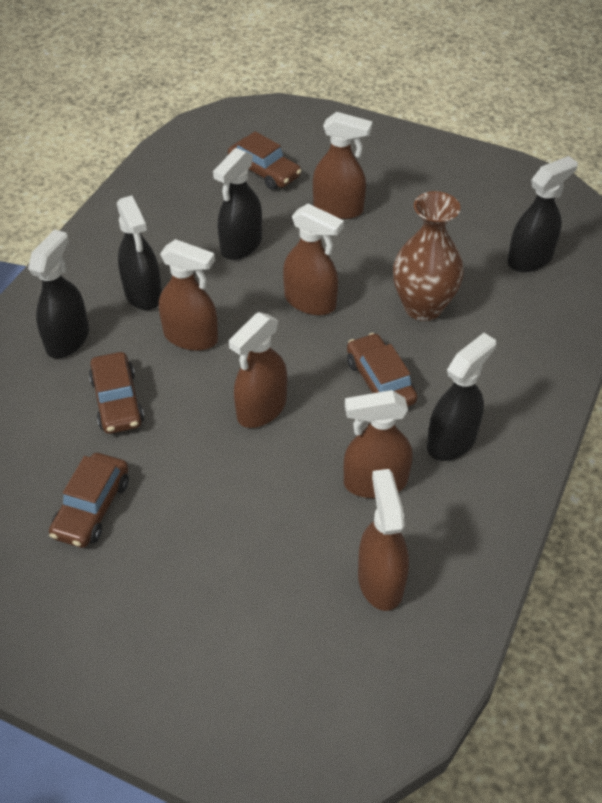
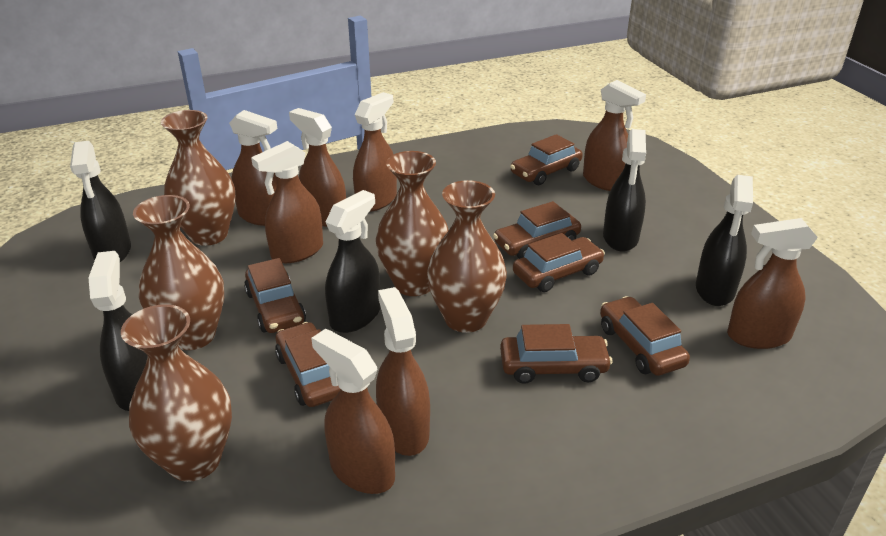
brown car: [49,453,129,548] [89,352,144,434] [228,131,302,190] [347,333,417,407] = 4 -> [244,258,306,333] [275,322,340,407] [493,201,581,259] [500,324,613,384] [510,134,583,185] [513,233,605,292] [600,296,690,376] = 7
brown spray bottle: [159,239,218,351] [229,312,287,428] [283,204,344,315] [313,112,373,219] [344,390,413,498] [358,469,409,611] = 6 -> [229,110,277,226] [251,141,323,263] [289,108,346,227] [311,329,395,494] [353,92,397,212] [376,287,430,456] [583,80,646,191] [727,218,818,349] = 8
brown vase: [393,191,464,321] = 1 -> [121,304,232,482] [133,195,224,350] [161,110,236,246] [376,151,449,296] [427,180,507,333] = 5

